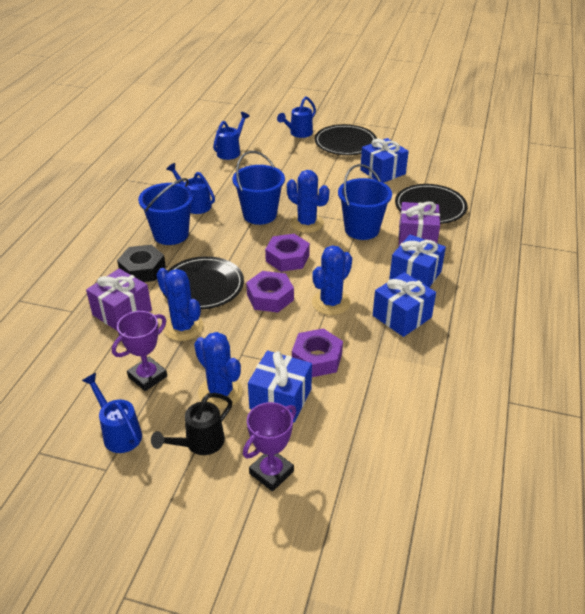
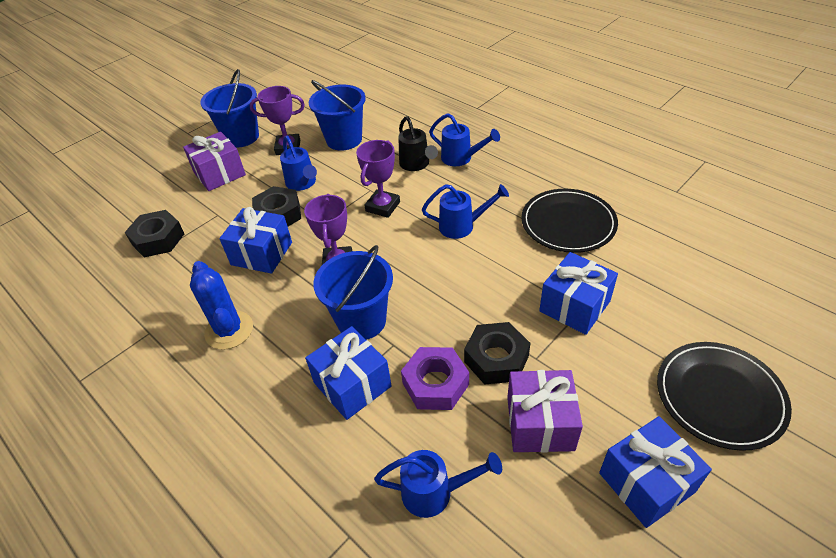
black nut: [117,245,166,282] = 1 -> [125,210,184,257] [252,186,301,226] [464,322,531,385] = 3
black plate: [162,256,244,310] [314,124,377,155] [395,184,468,224] = 3 -> [522,189,618,253] [657,342,792,451] = 2
blue cactus: [156,268,203,341] [194,332,243,409] [287,170,329,233] [312,245,352,315] = 4 -> [190,261,253,350] = 1
purple nut: [246,271,294,312] [265,234,310,272] [292,328,343,377] = 3 -> [401,347,469,410] = 1
purple trophy: [112,311,167,391] [243,402,296,491] = 2 -> [250,86,305,155] [304,194,352,265] [356,140,400,218] = 3

